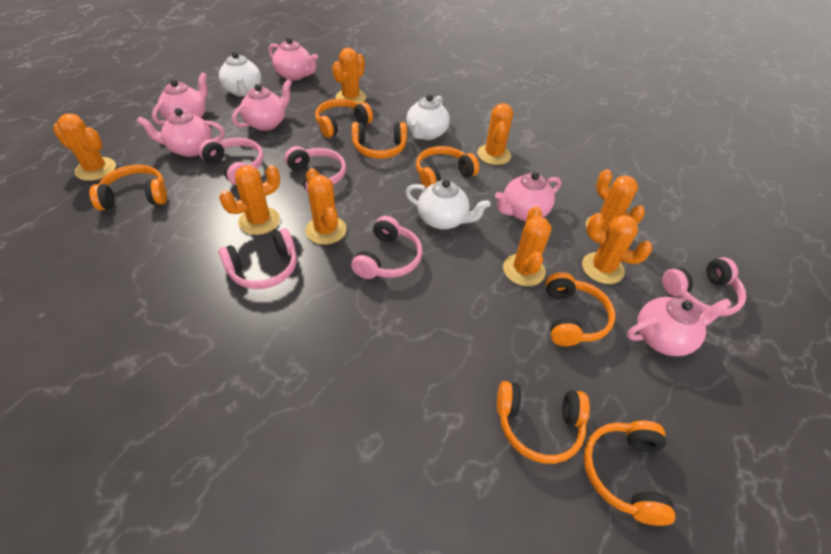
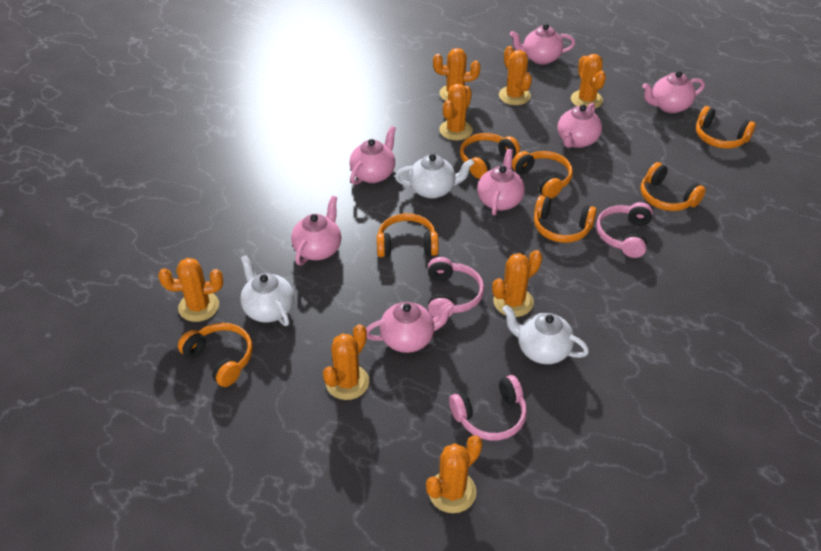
pink headphones: [198,138,264,185] [218,228,297,289] [285,146,346,193] [351,216,423,279] [662,257,746,316] = 5 -> [428,257,484,317] [449,375,527,440] [596,202,653,258] = 3
pink teapot: [137,108,225,157] [152,72,208,125] [232,79,292,131] [268,37,318,81] [495,172,561,221] [627,297,732,356] = 6 -> [291,196,341,265] [349,126,396,185] [366,301,454,353] [477,149,525,216] [510,24,575,65] [557,103,602,148] [642,71,705,113] = 7

